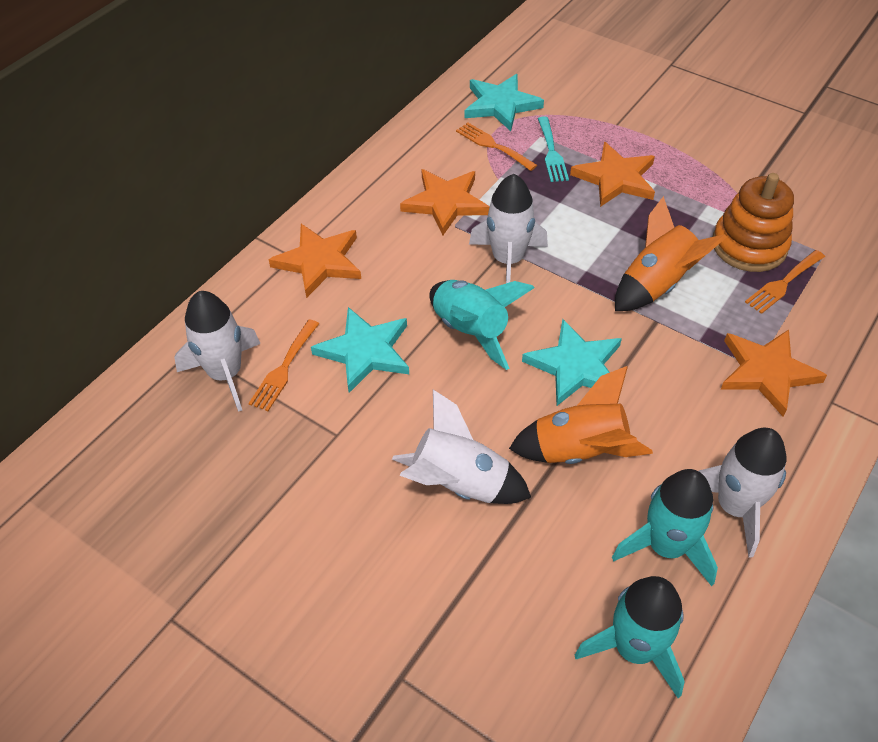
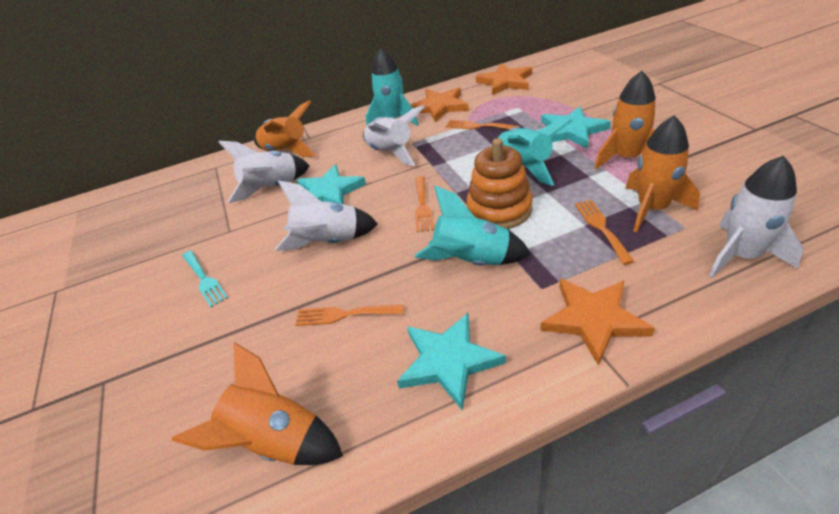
orange fork: [248,319,319,411] [456,122,537,171] [745,250,825,314] = 3 -> [295,305,404,326] [415,176,434,232] [446,120,520,129] [574,200,635,265] = 4
orange rocket: [509,366,653,464] [615,196,727,311] = 2 -> [172,343,343,465] [254,100,315,157] [594,71,655,169] [625,115,700,232] = 4
orange star: [268,224,361,298] [400,169,490,235] [570,142,655,207] [720,329,827,417] = 4 -> [410,87,469,122] [476,64,532,95] [540,279,655,366] = 3

